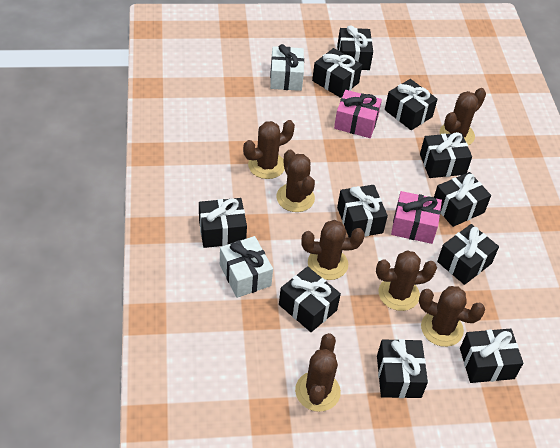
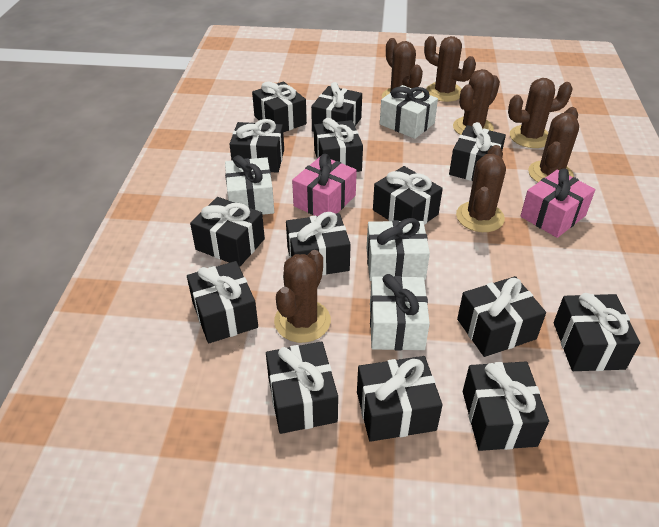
black gift: [199,198,247,248] [279,266,341,332] [312,48,362,98] [337,25,373,70] [337,185,388,238] [377,339,428,398] [385,79,438,130] [420,132,472,178] [434,172,491,227] [437,224,499,285] [460,329,523,383] = 11 -> [187,261,258,344] [190,197,265,267] [229,119,284,173] [252,81,307,132] [266,342,338,434] [286,212,351,275] [311,82,362,132] [314,118,363,172] [357,356,443,442] [373,166,443,225] [449,122,506,181] [457,276,546,357] [463,361,549,451] [554,293,640,371] = 14
white gift: [220,236,273,298] [270,44,304,91] = 2 -> [225,155,274,215] [366,218,430,281] [370,274,430,350] [380,85,438,139] = 4

